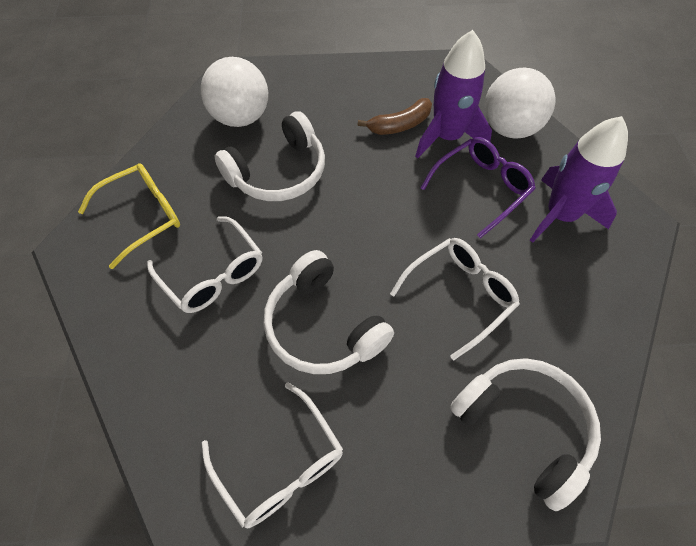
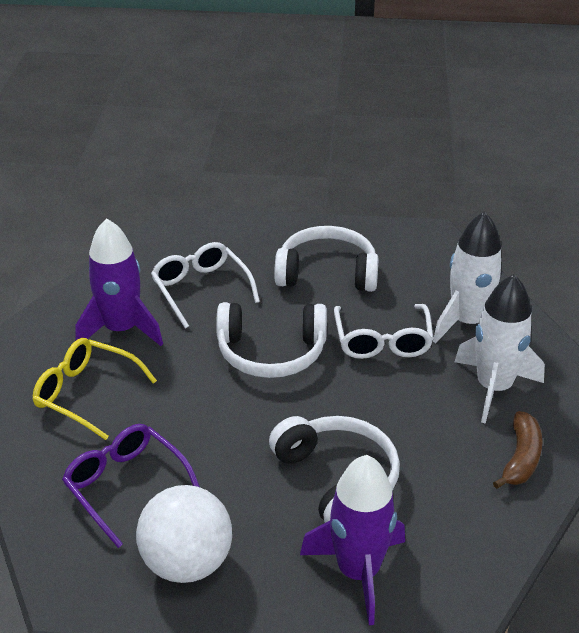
white ball: [201,57,268,127] [484,68,556,139] = 2 -> [136,485,232,583] = 1
white glasses: [147,216,262,313] [202,382,343,528] [390,238,520,360] = 3 -> [151,242,260,329] [334,304,434,359] = 2
white rocket: none = 0 -> [433,211,501,343] [455,274,545,424] = 2

